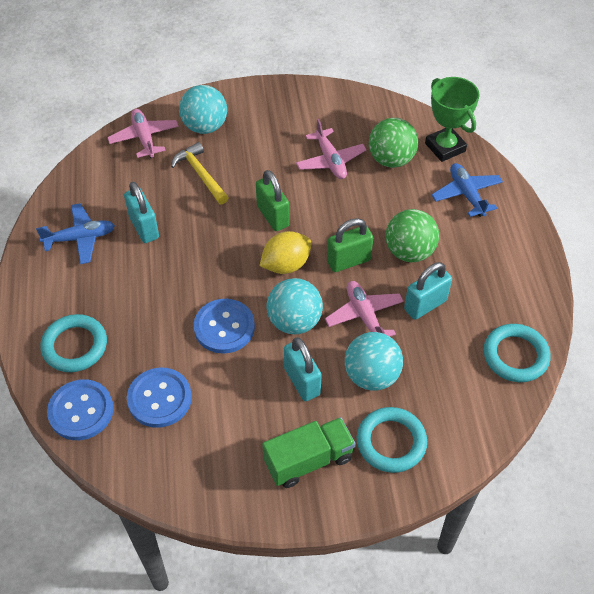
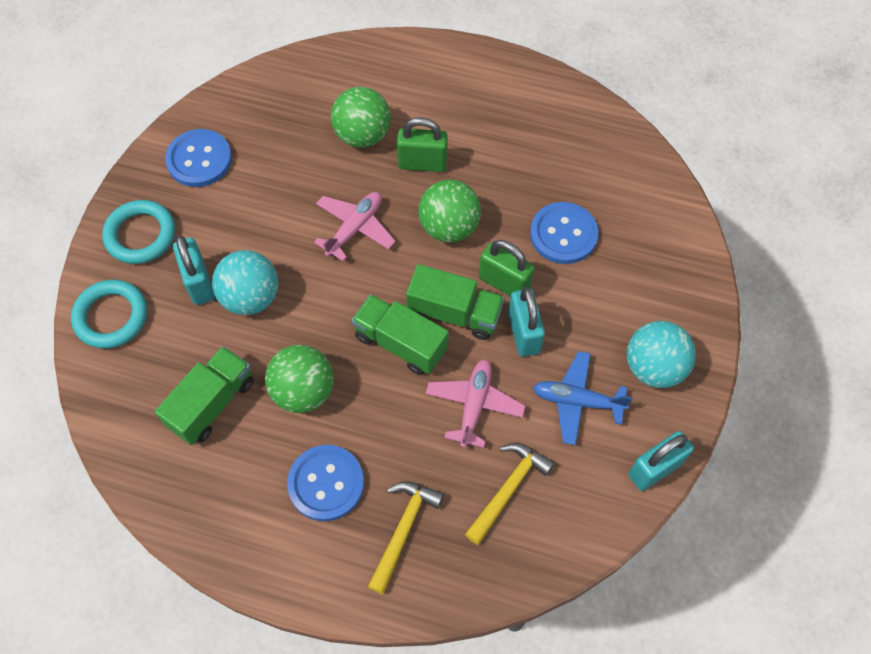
blue plane: [36,203,115,264] [432,163,503,217] = 2 -> [533,351,633,445] = 1
green ball: [369,118,418,168] [386,209,439,262] = 2 -> [265,345,334,413] [331,87,391,148] [418,180,481,243] = 3
green trophy: [425,77,480,162] = 1 -> none = 0
green truck: [262,417,355,488] = 1 -> [155,346,254,445] [351,294,449,375] [406,264,505,340] = 3
pink plane: [107,109,179,158] [296,119,366,179] [325,281,404,336] = 3 -> [314,192,396,261] [425,359,525,448] = 2
turquoise ball: [179,85,227,134] [267,278,323,334] [345,332,403,391] = 3 -> [212,250,278,315] [627,321,696,388] = 2
turquoise ring: [40,314,107,372] [357,407,427,473] [484,324,551,382] = 3 -> [71,279,147,349] [102,200,175,264] = 2
yellow hammer: [171,142,229,204] = 1 -> [368,481,444,594] [465,443,554,545] = 2
yellow lemon: [260,231,312,274] = 1 -> none = 0

